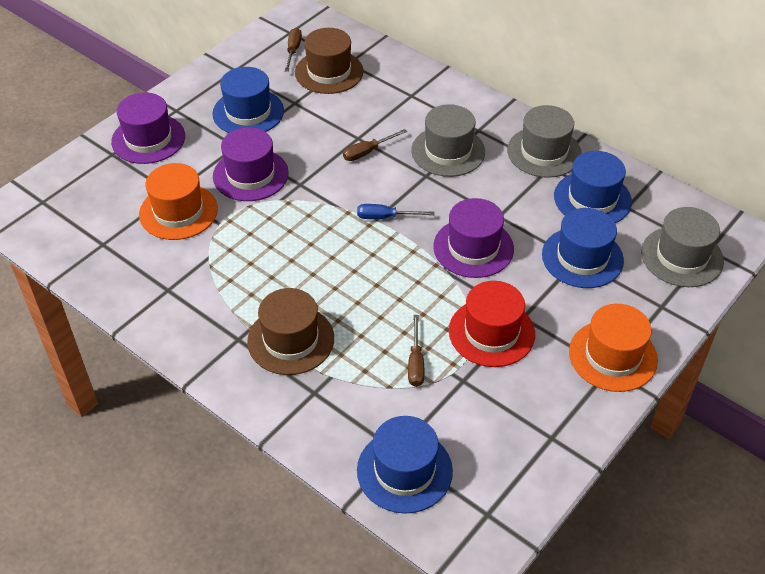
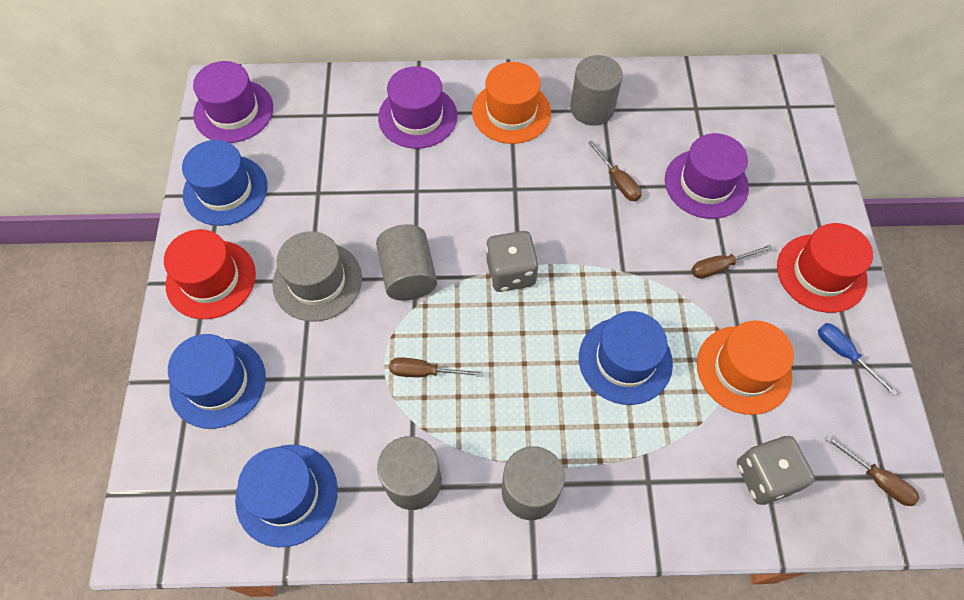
brown hat: [247,288,334,375] [295,28,364,94] = 2 -> none = 0
brown screwdriver: [285,28,302,72] [343,129,407,161] [408,315,424,387] = 3 -> [390,357,484,377] [588,140,642,201] [691,245,773,279] [825,435,920,506] = 4
grey cylinder: none = 0 -> [376,224,437,300] [377,436,442,510] [502,446,565,520] [570,55,623,126] = 4
grey dice: none = 0 -> [486,231,539,292] [737,436,815,505] = 2
grey hat: [411,104,485,177] [507,105,582,178] [641,207,724,287] = 3 -> [272,231,362,321] = 1
red hat: [449,281,535,367] = 1 -> [164,229,256,319] [777,223,873,313] = 2

